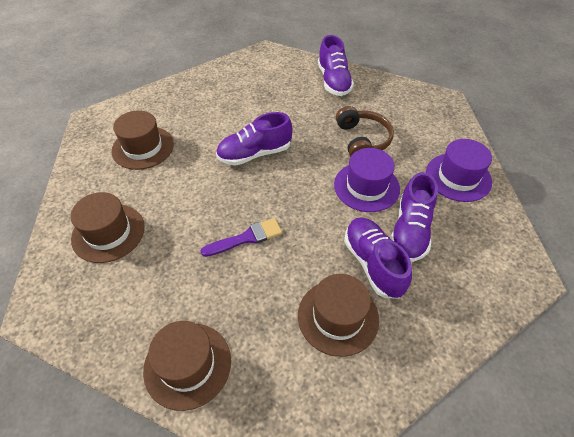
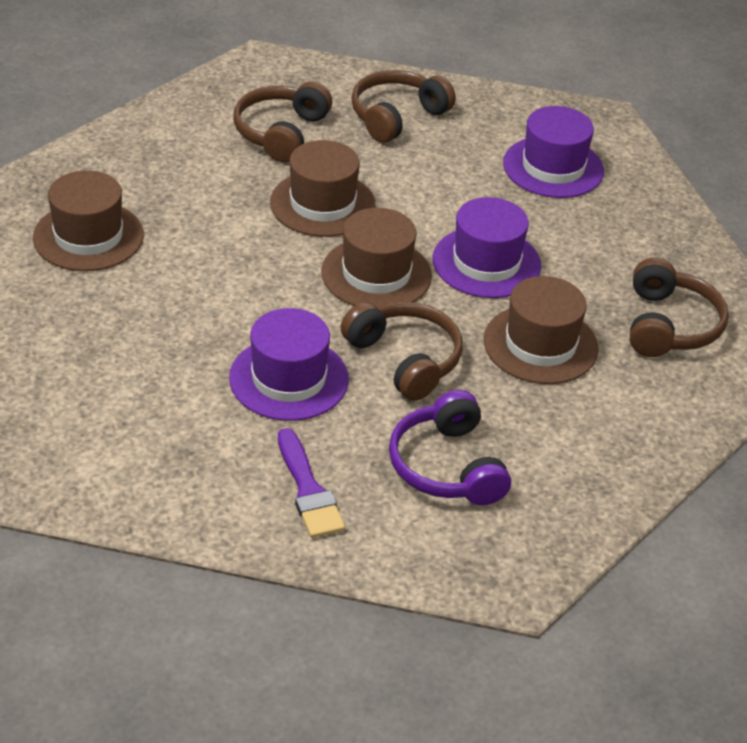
brown headphones: [336,106,394,157] = 1 -> [233,82,332,162] [341,302,463,401] [351,70,456,143] [630,257,729,357] = 4
purple hat: [334,148,400,212] [426,139,492,202] = 2 -> [229,308,349,421] [433,197,541,298] [503,106,604,198] = 3
purple headphones: none = 0 -> [389,390,511,505] = 1
purple shoe: [216,112,293,166] [318,35,354,96] [344,217,412,299] [391,172,438,262] = 4 -> none = 0

